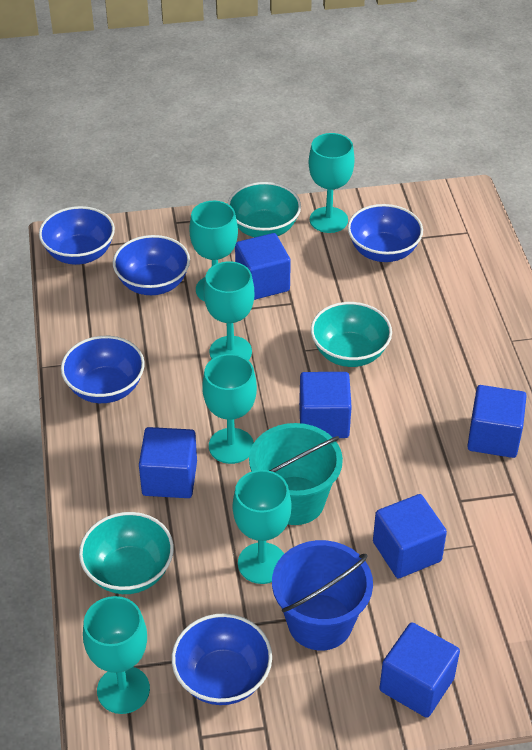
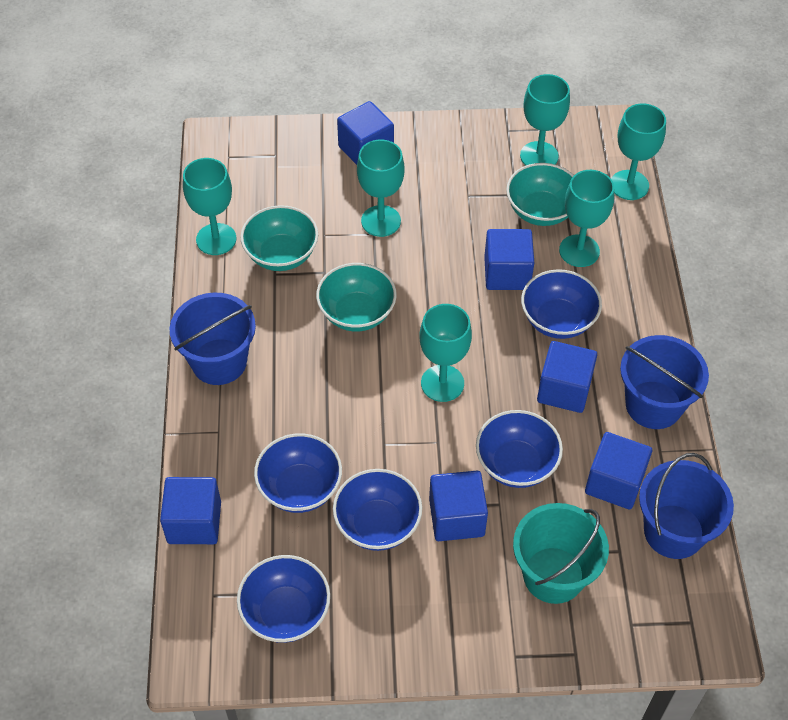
blue bucket: [272,540,373,651] = 1 -> [170,293,256,385] [620,335,709,429] [639,453,734,559] = 3

